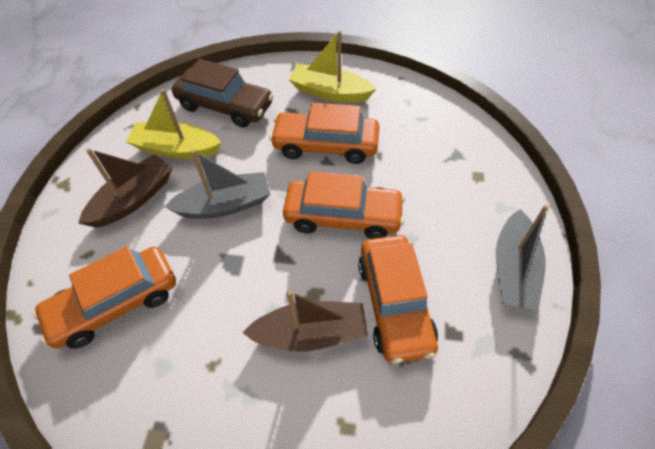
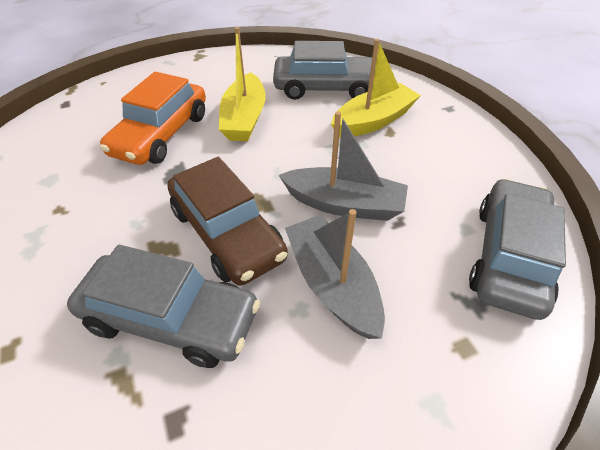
brown boat: [78,148,172,228] [243,290,368,351] = 2 -> none = 0
grey car: none = 0 -> [67,245,260,368] [273,41,372,100] [469,178,566,320] = 3
orange car: [33,246,176,349] [269,103,379,164] [283,171,405,239] [358,235,438,364] = 4 -> [100,72,206,165] = 1

